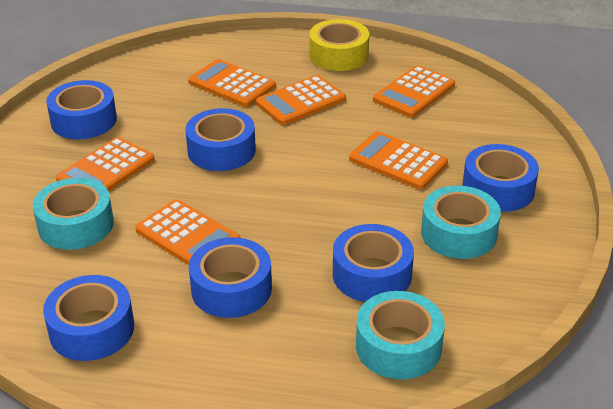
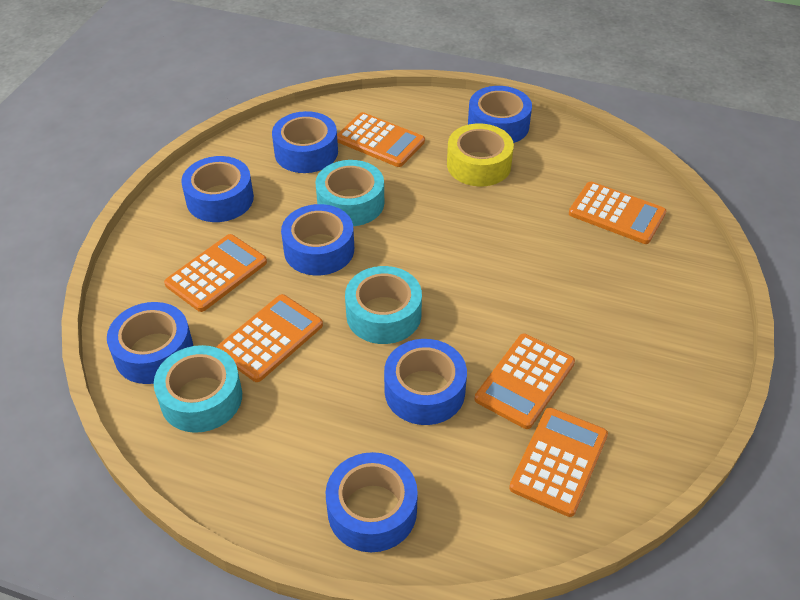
blue tape: [43,275,134,361] [46,80,117,139] [185,108,256,171] [189,237,272,318] [333,224,414,302] [462,144,539,212] = 6 -> [107,302,193,384] [181,156,254,222] [272,111,338,173] [281,204,354,276] [326,452,418,552] [384,339,467,425] [468,86,532,143] = 7

